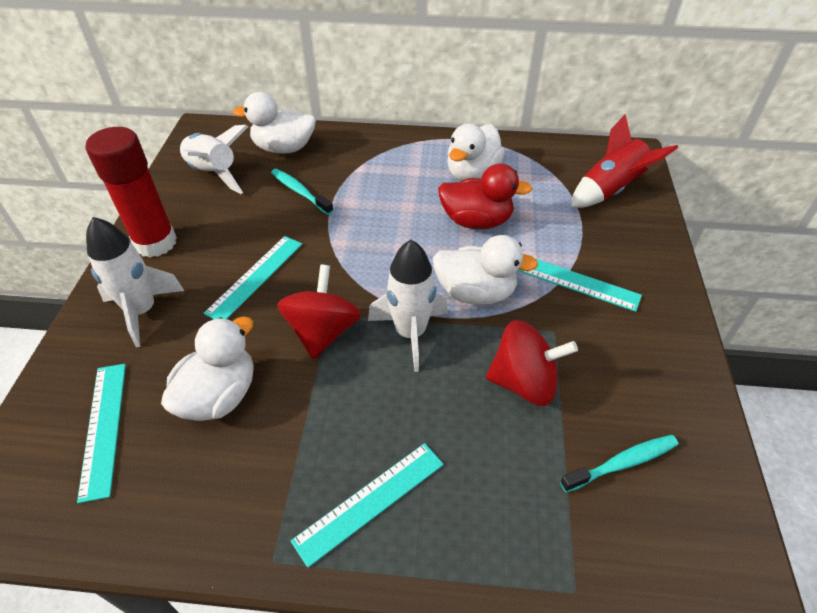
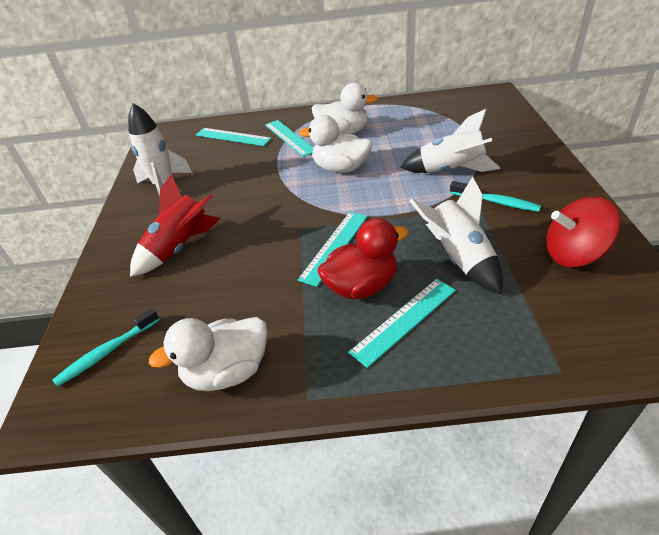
red glue stick: [86,127,177,258] = 1 -> none = 0
red spinning top: [277,264,361,359] [486,320,578,406] = 2 -> [546,197,620,267] = 1
white duck: [161,316,254,421] [233,92,316,154] [433,235,538,305] [447,123,505,181] = 4 -> [149,317,267,391] [299,115,372,173] [311,83,378,135] = 3

